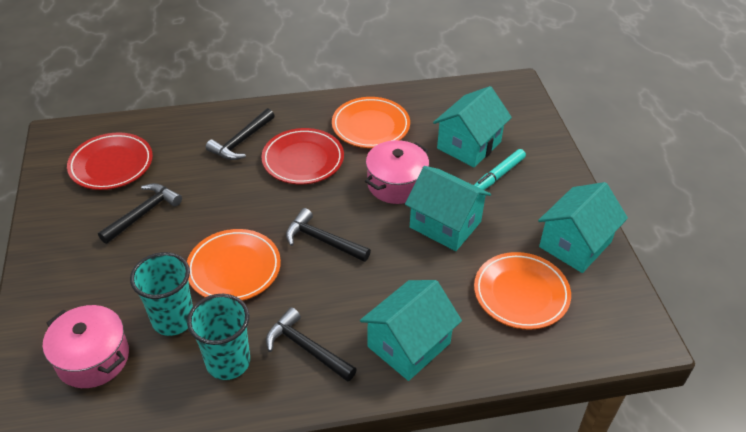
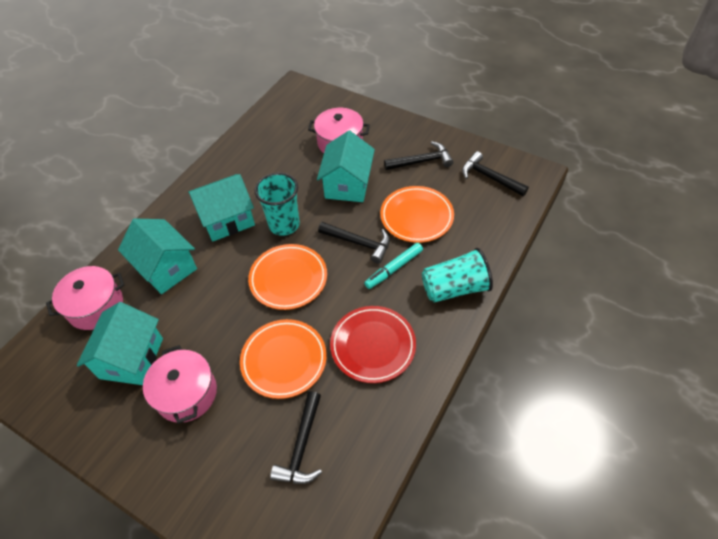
pink pot: [43,305,129,388] [365,140,429,204] = 2 -> [46,266,124,330] [143,345,217,424] [308,108,370,153] = 3
red plate: [67,132,153,190] [261,128,344,184] = 2 -> [330,306,416,383] = 1

